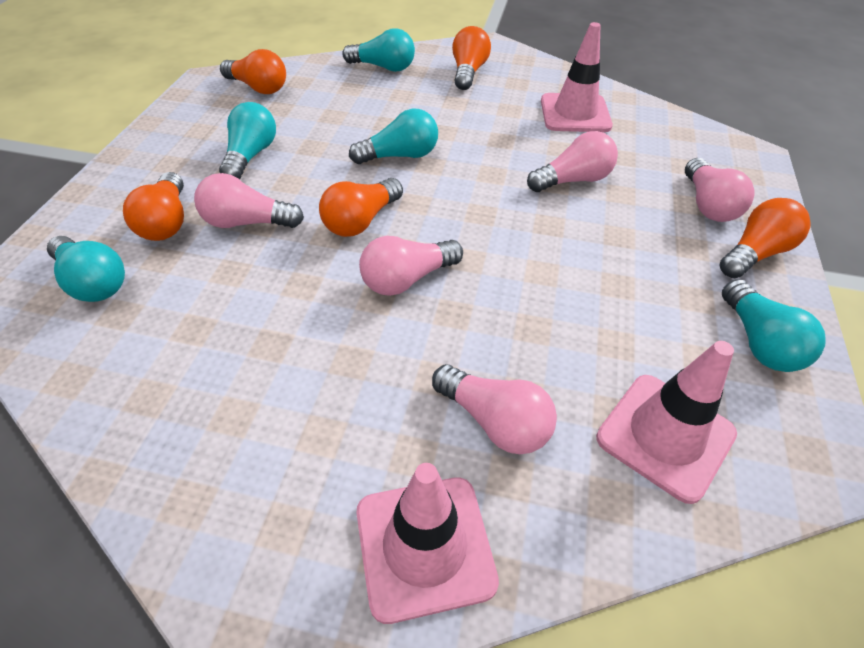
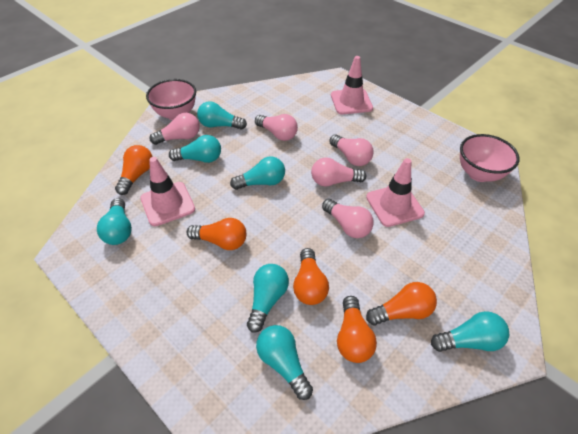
pink bowl: none = 0 -> [146,79,196,120] [460,134,520,182] = 2
turquoise light bulb: [47,236,125,302] [219,102,276,179] [342,28,415,72] [349,109,438,164] [722,279,826,372] = 5 -> [97,198,132,245] [169,135,221,163] [197,101,247,130] [230,157,285,190] [247,264,289,333] [256,325,313,400] [431,311,509,352] = 7

